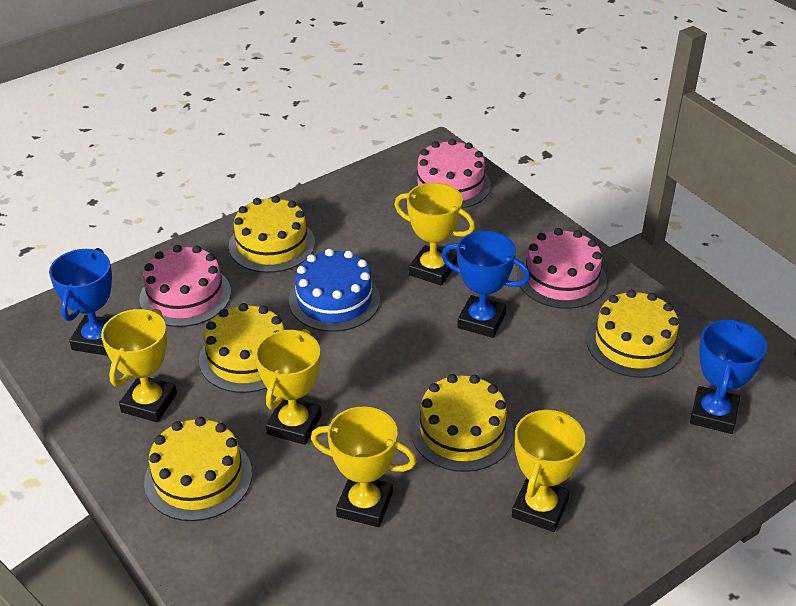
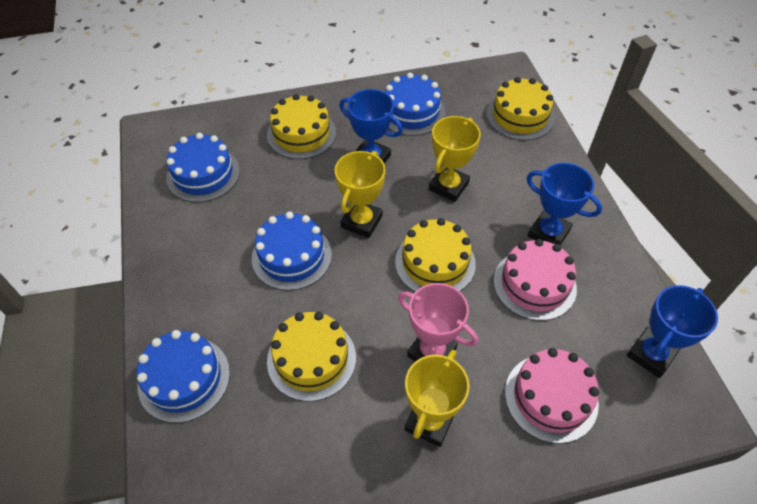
blue cake: [289,249,380,332] = 1 -> [137,330,230,423] [166,133,240,202] [252,212,332,291] [385,73,445,136] = 4
pink cake: [139,245,231,327] [410,139,491,209] [517,228,607,309] = 3 -> [494,239,577,321] [505,348,599,444] = 2
pink trophy: none = 0 -> [398,283,478,362] = 1
yellow cake: [144,417,252,521] [199,303,285,393] [229,196,315,273] [411,374,514,472] [586,290,683,378] = 5 -> [267,94,336,159] [267,312,356,401] [395,218,476,292] [487,77,555,140] = 4
yellow trophy: [101,309,177,422] [255,329,321,445] [311,407,417,527] [394,182,475,285] [512,409,585,532] = 5 -> [335,151,385,238] [405,350,469,447] [429,116,481,202] = 3

